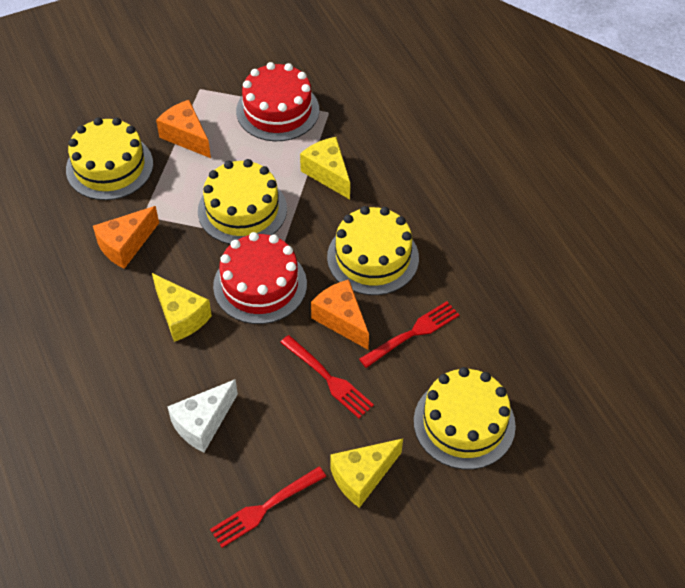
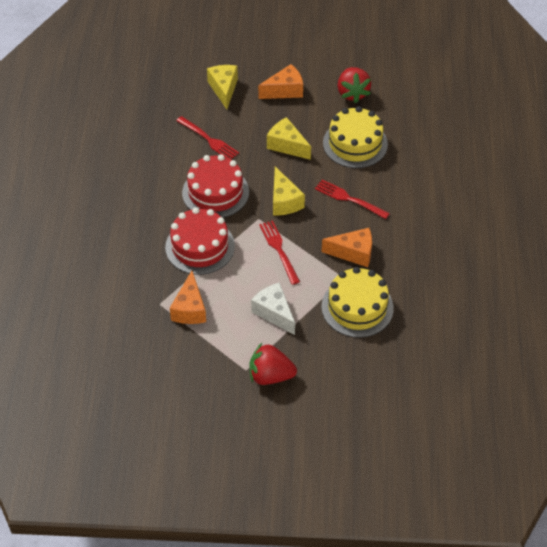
red strawberry: none = 0 -> [250,343,297,385] [338,67,371,103] = 2
yellow cake: [66,117,153,200] [198,159,287,244] [327,206,419,295] [414,367,516,469] = 4 -> [321,267,394,338] [323,106,388,168] = 2

